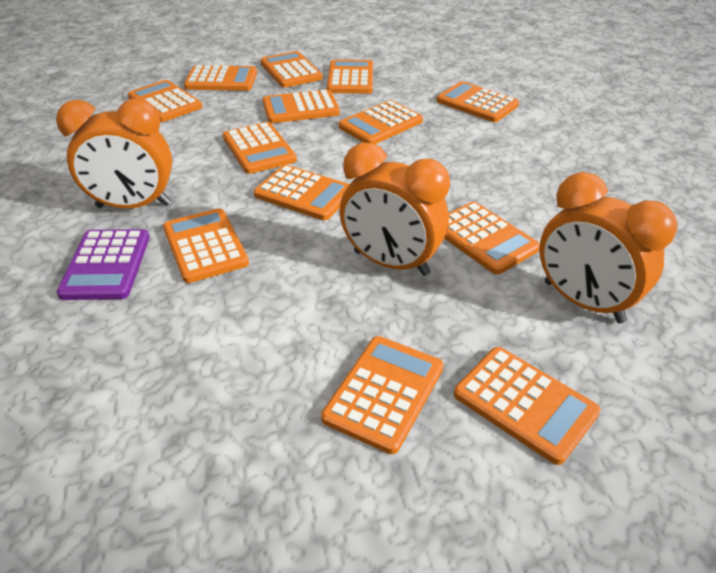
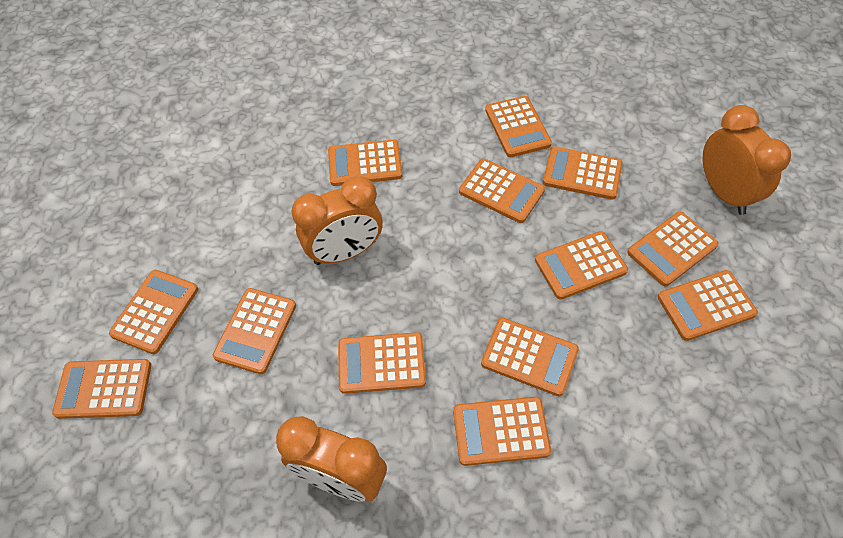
purple calculator: [57,229,150,300] = 1 -> none = 0

